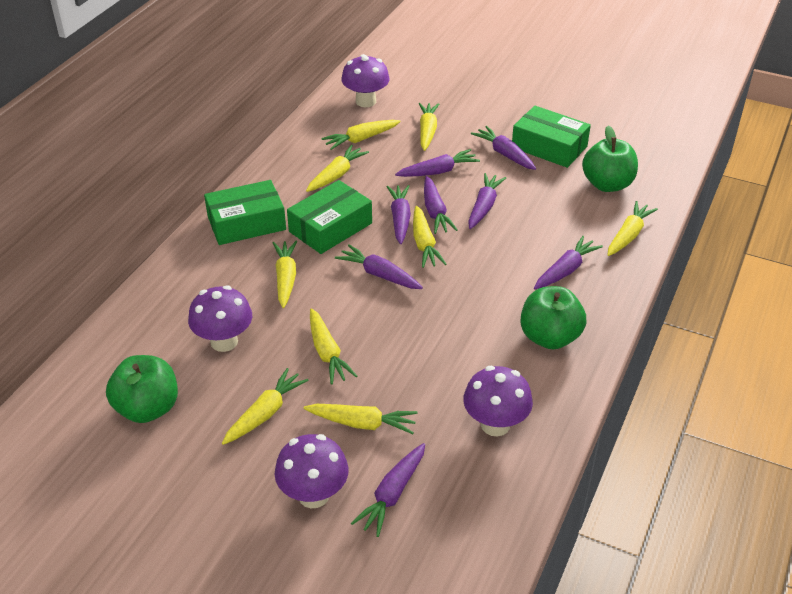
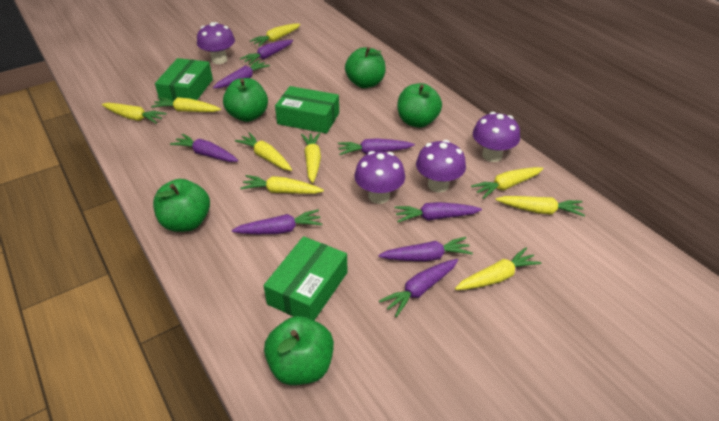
green apple: [106,355,178,423] [520,286,586,350] [582,126,638,192] = 3 -> [153,179,210,232] [223,78,268,122] [264,316,334,385] [345,47,386,88] [398,83,442,128] = 5

